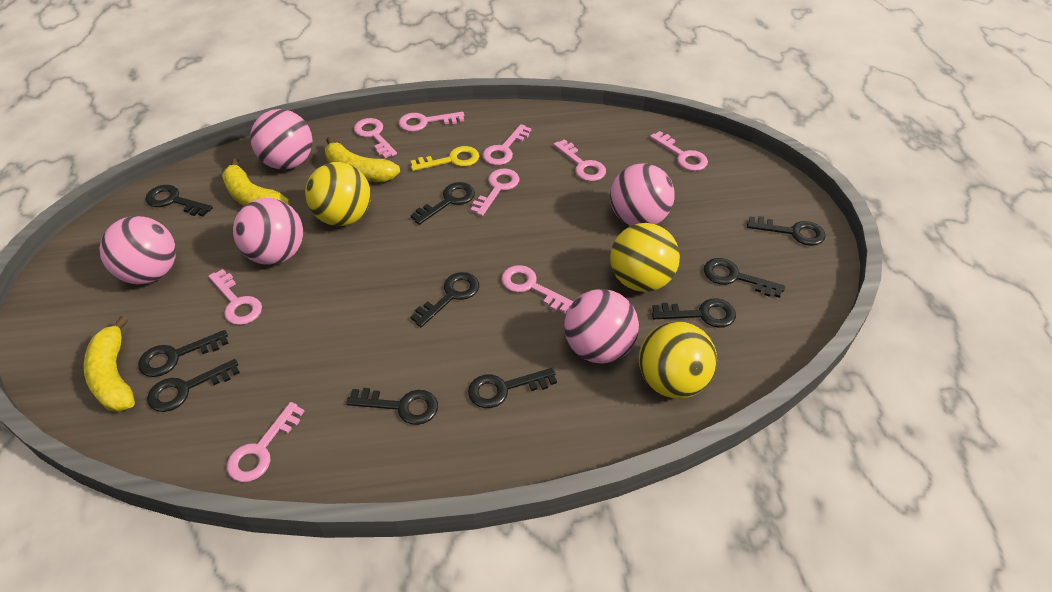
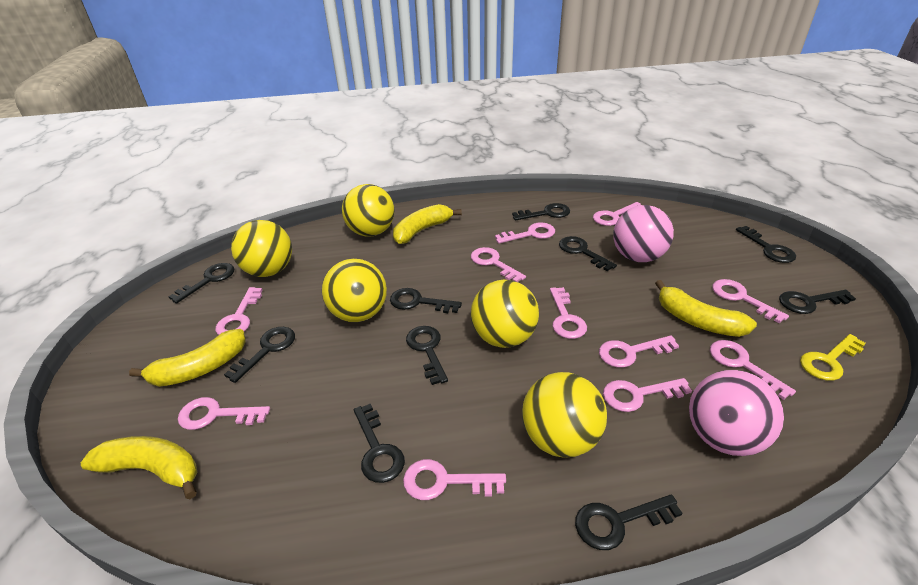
pink ball: [100,216,176,284] [233,198,303,265] [250,109,313,170] [564,289,639,364] [610,163,675,226] = 5 -> [613,205,674,262] [689,370,784,456] = 2
pink key: [208,269,262,325] [227,402,304,482] [354,118,397,158] [399,112,464,132] [470,169,520,216] [482,124,531,165] [501,265,573,313] [553,139,606,181] [650,131,708,171] = 9 -> [178,397,270,430] [215,287,262,335] [403,459,506,500] [471,247,526,282] [495,222,555,243] [550,287,587,339] [593,202,641,226] [599,335,679,368] [603,378,692,412] [710,340,796,400] [712,279,789,323] = 11
yellow ball: [305,162,371,226] [610,223,680,292] [639,321,717,399] = 3 -> [231,220,292,277] [322,259,387,322] [342,184,394,236] [471,280,539,348] [522,372,607,458] = 5
yellow banana: [84,316,135,412] [222,158,290,206] [325,137,400,182] = 3 -> [81,436,197,499] [129,329,246,387] [393,204,462,244] [655,280,757,337] = 4

